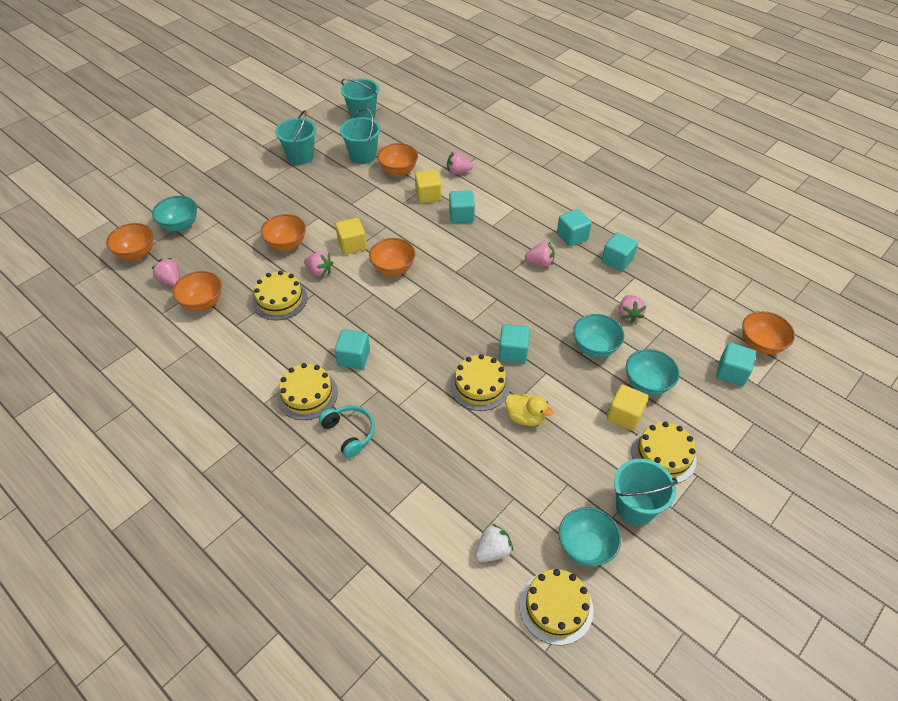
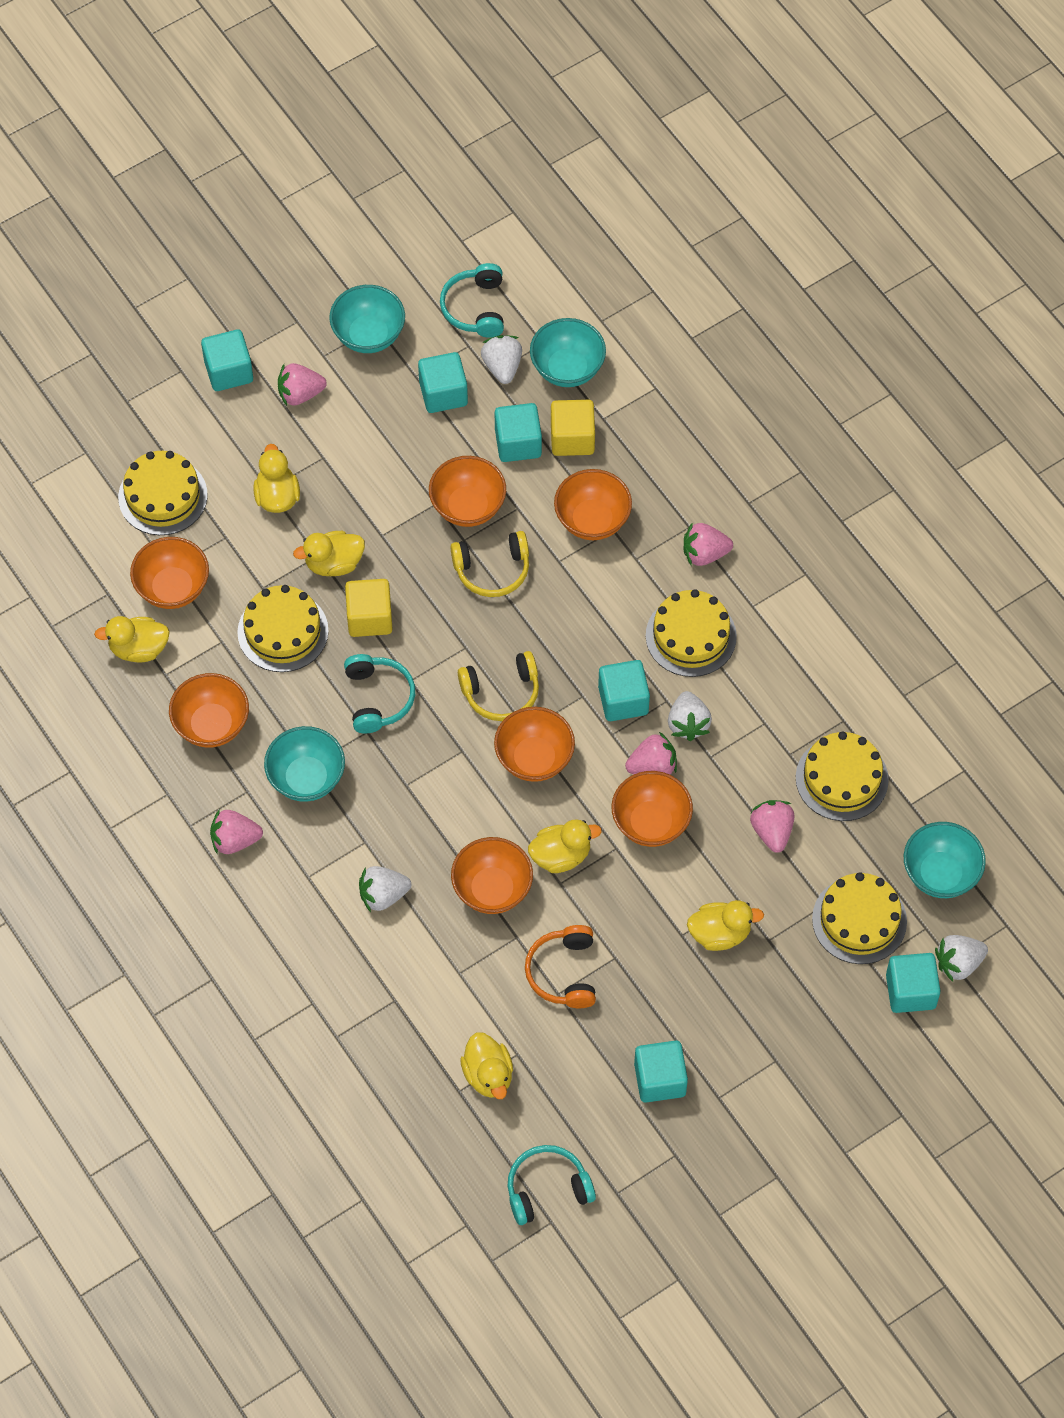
orange bowl: [106,223,153,260] [172,271,222,311] [260,214,306,251] [369,238,415,276] [377,143,418,176] [742,311,795,355] = 6 -> [130,537,209,609] [169,673,249,748] [429,456,506,527] [451,837,533,914] [494,707,575,782] [554,469,632,540] [612,771,693,847] = 7
orange headphones: none = 0 -> [525,925,596,1008] = 1
turquoise bucket: [275,110,316,165] [340,108,380,164] [341,78,379,119] [614,459,678,525] = 4 -> none = 0
turquoise headphones: [319,405,375,458] = 1 -> [344,654,415,734] [440,263,504,338] [508,1145,596,1225] = 3
white strawberry: [475,524,513,562] = 1 -> [359,866,411,912] [481,335,522,384] [668,691,712,741] [935,935,988,982] = 4
yellow cube: [335,218,367,255] [415,170,441,203] [607,385,649,431] = 3 -> [345,579,393,637] [551,400,595,456] = 2
yellow duck: [505,394,554,426] = 1 -> [94,616,170,662] [253,444,300,513] [293,531,365,576] [460,1032,513,1099] [528,819,602,873] [687,900,764,951] = 6
yellow headphones: none = 0 -> [450,531,529,597] [458,651,539,721] = 2

